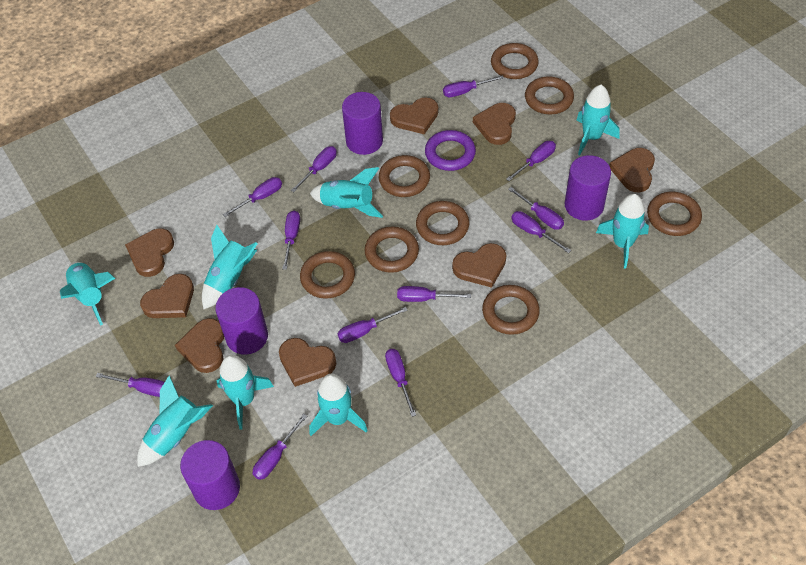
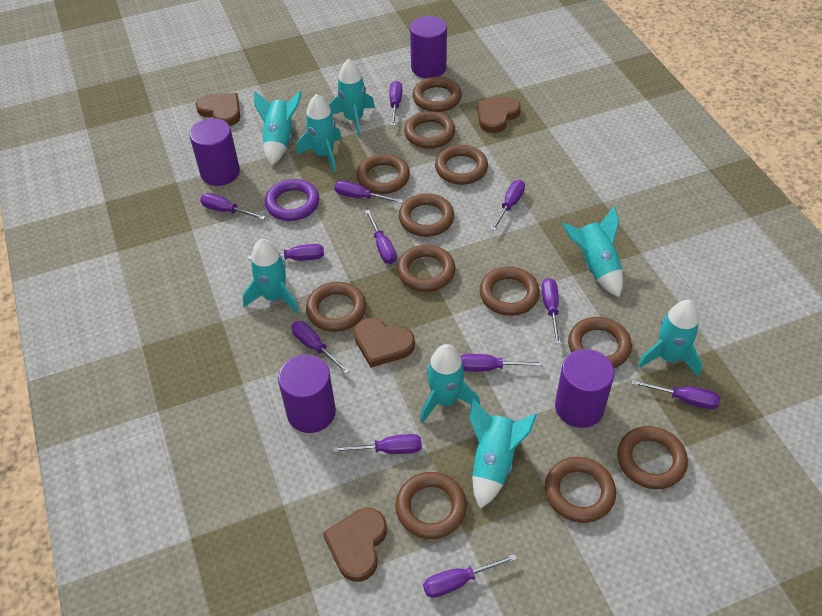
brown heart: [125,228,174,277] [140,274,194,318] [175,318,224,373] [279,338,336,387] [390,97,438,134] [452,243,506,288] [473,103,516,145] [609,148,655,192] = 8 -> [196,93,240,126] [323,508,387,582] [354,318,415,368] [477,97,521,133] = 4
brown ring: [300,251,355,299] [365,227,419,273] [379,155,430,197] [416,201,469,245] [482,285,540,335] [491,43,539,79] [525,76,574,114] [647,192,702,236] = 8 -> [306,282,366,332] [356,154,410,194] [395,472,467,539] [397,245,455,292] [399,193,454,237] [404,111,455,149] [412,77,462,112] [435,145,488,185] [480,267,540,316] [545,457,616,523] [568,317,632,368] [617,426,688,489] = 12

